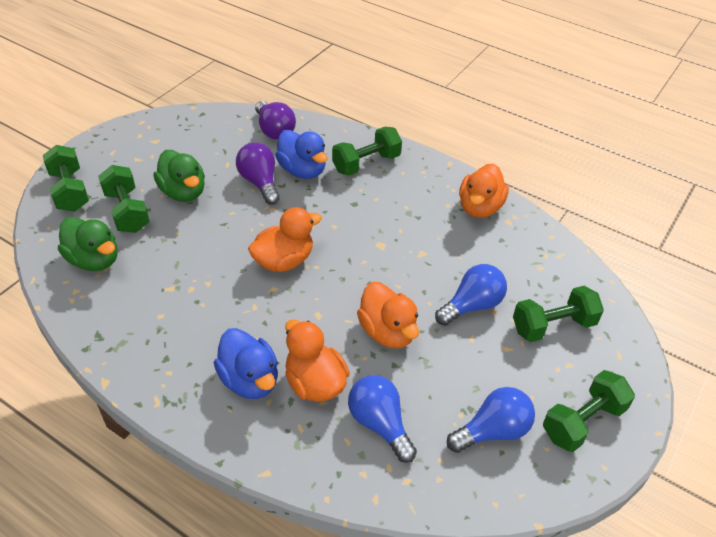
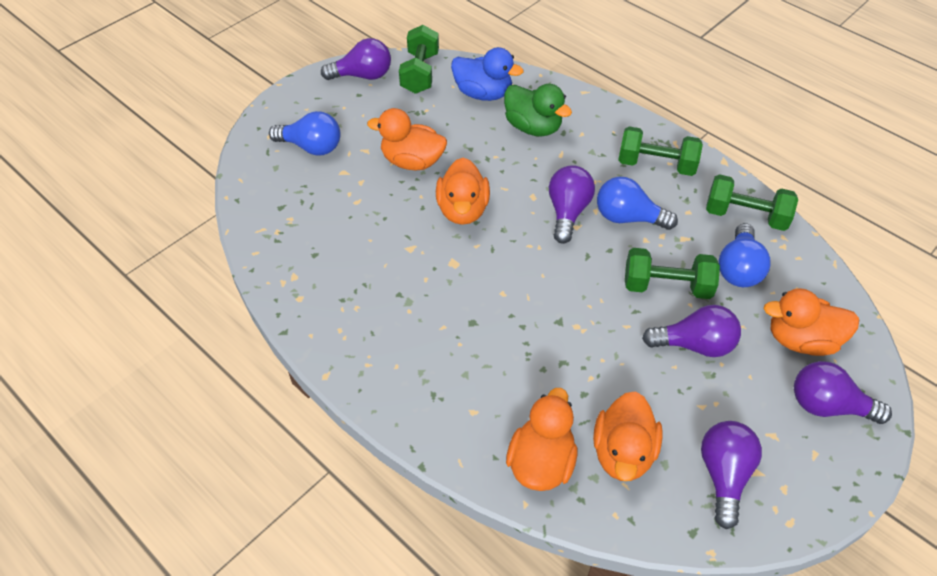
blue duck: [214,328,278,399] [275,130,327,179] = 2 -> [451,47,524,101] = 1
green duck: [58,217,117,271] [153,150,205,202] = 2 -> [504,84,572,136] = 1
green dumbbell: [43,145,89,212] [98,165,150,233] [332,127,402,175] [513,286,604,342] [543,370,635,452] = 5 -> [399,25,439,94] [618,126,703,176] [625,248,720,299] [706,174,798,231] = 4
orange duck: [248,207,322,272] [285,319,350,402] [357,282,419,348] [459,164,509,218] = 4 -> [367,108,447,171] [436,158,490,225] [506,388,577,491] [593,391,663,481] [764,288,859,356] = 5
purple light bulb: [236,142,280,205] [255,101,296,140] = 2 -> [321,38,391,80] [549,165,595,244] [642,305,741,357] [701,421,762,529] [794,361,892,424] = 5

